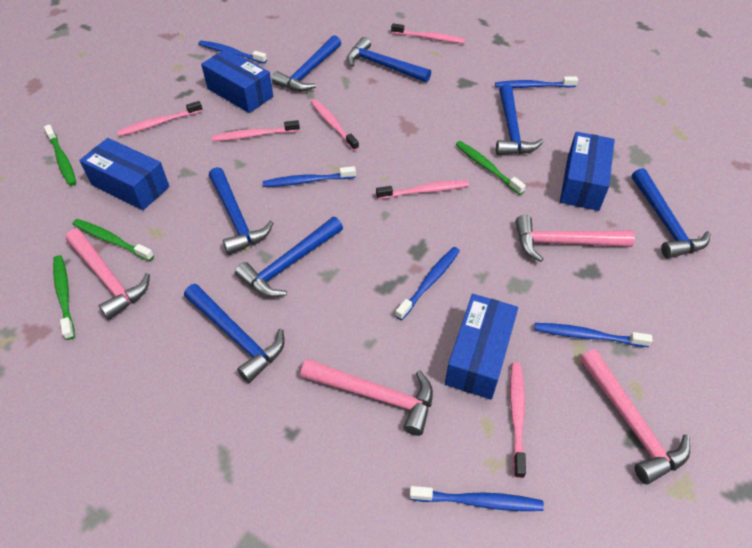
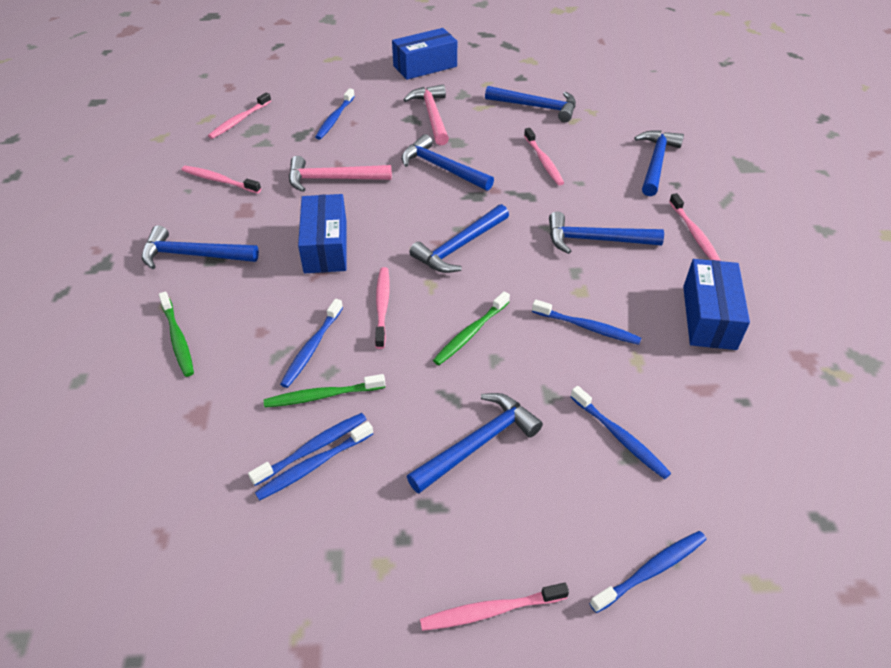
blue box: [79,138,169,210] [201,49,273,113] [445,294,518,400] [560,132,615,211] = 4 -> [298,194,347,273] [392,28,457,80] [683,259,750,350] = 3
blue toothbrush: [198,40,267,64] [263,166,356,187] [395,247,460,320] [409,486,544,511] [495,76,578,88] [534,323,653,347] = 6 -> [248,413,367,486] [255,421,373,501] [280,299,343,388] [315,88,355,139] [532,299,641,345] [570,386,671,479] [589,531,707,613] = 7
green toothbrush: [44,125,76,186] [53,255,75,340] [73,219,154,261] [456,141,526,195] = 4 -> [159,291,194,377] [264,374,385,408] [433,291,510,365] = 3
pink hammer: [65,229,150,320] [301,359,433,436] [515,215,635,262] [580,349,690,484] = 4 -> [289,156,392,192] [403,84,449,145] = 2

